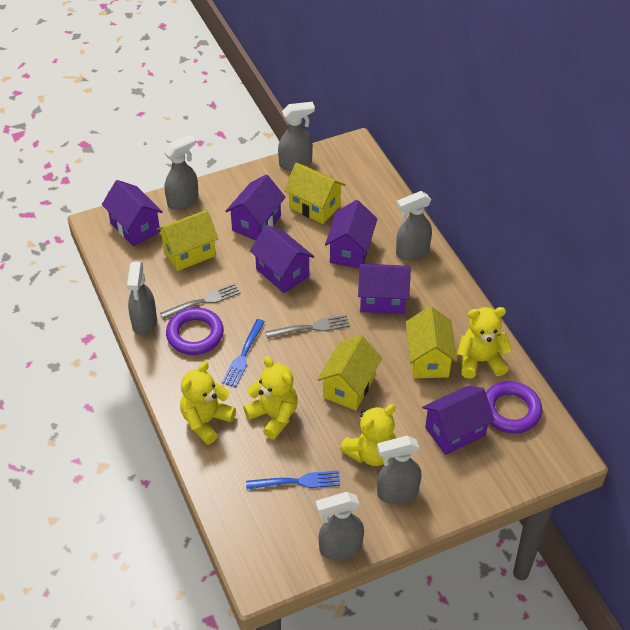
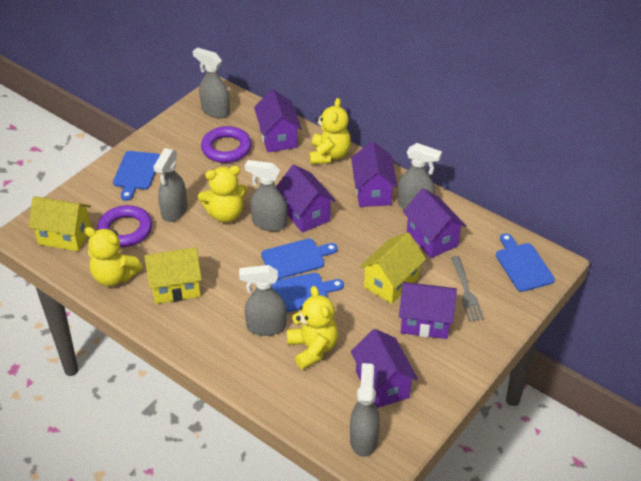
blue cutting board: none = 0 -> [113,151,160,201] [261,239,338,280] [272,273,344,312] [496,233,555,292] = 4
blue fork: [222,319,265,387] [246,470,340,489] = 2 -> none = 0
grey fork: [160,283,241,319] [265,315,350,339] = 2 -> [451,256,484,322] = 1
yellow house: [157,210,218,271] [284,163,346,224] [317,335,382,410] [406,306,457,378] = 4 -> [28,196,91,252] [144,247,202,304] [359,233,426,304] = 3

